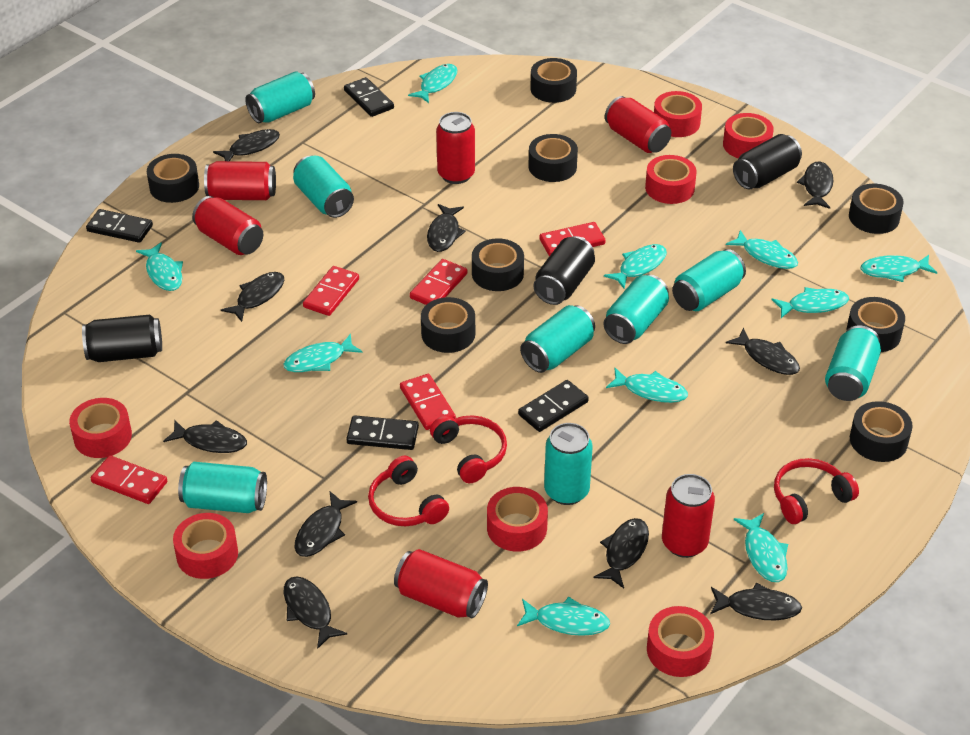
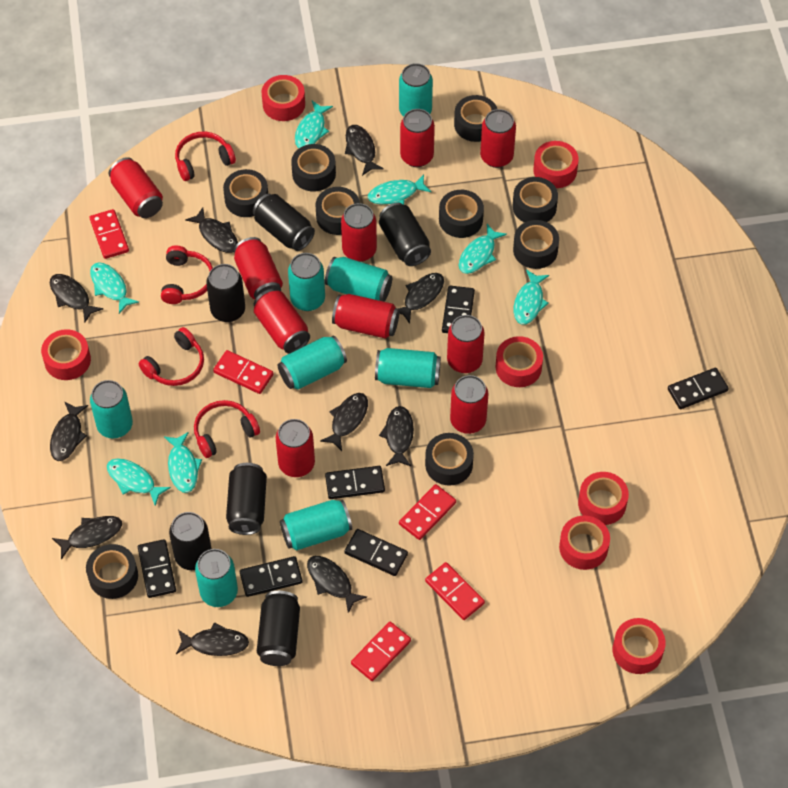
black can: [82,314,162,362] [534,236,595,305] [733,134,802,189] = 3 -> [169,512,212,570] [206,264,245,322] [226,463,267,535] [253,193,315,251] [257,591,300,666] [379,202,431,266] = 6
black domino: [86,209,153,243] [344,77,394,117] [346,415,419,450] [518,380,589,432] = 4 -> [138,539,176,598] [240,556,302,597] [325,466,385,499] [344,529,408,576] [442,286,475,333] [668,368,729,409] = 6
black tape: [147,154,199,203] [421,297,475,353] [472,238,524,291] [528,134,578,182] [530,58,577,103] [847,297,905,352] [849,184,904,234] [850,401,913,462] = 8 -> [86,544,138,599] [223,169,268,217] [291,144,336,191] [316,187,360,235] [425,433,474,486] [439,190,484,238] [454,95,497,142] [513,177,558,223] [513,220,559,269] = 9
red can: [192,196,263,255] [204,161,276,200] [394,549,488,618] [436,112,475,184] [605,96,671,153] [662,474,715,558] = 6 -> [109,157,163,218] [234,237,283,299] [254,289,310,353] [276,419,315,477] [332,294,400,339] [341,203,377,262] [400,109,435,167] [447,315,485,373] [450,375,488,434] [480,109,516,168] = 10
red headphones: [368,455,449,526] [430,415,507,483] [774,458,859,524] = 3 -> [139,327,204,386] [161,245,213,304] [175,131,236,181] [194,400,260,458] = 4
turquoise fish: [136,242,183,291] [283,334,363,372] [408,64,457,103] [517,597,610,636] [604,244,667,289] [606,368,688,403] [726,230,798,269] [734,513,788,582] [771,287,849,318] [861,255,937,282] = 10 -> [90,262,139,314] [107,458,171,506] [164,432,202,493] [295,101,333,148] [368,174,431,205] [459,224,507,274] [514,270,549,325] = 7

